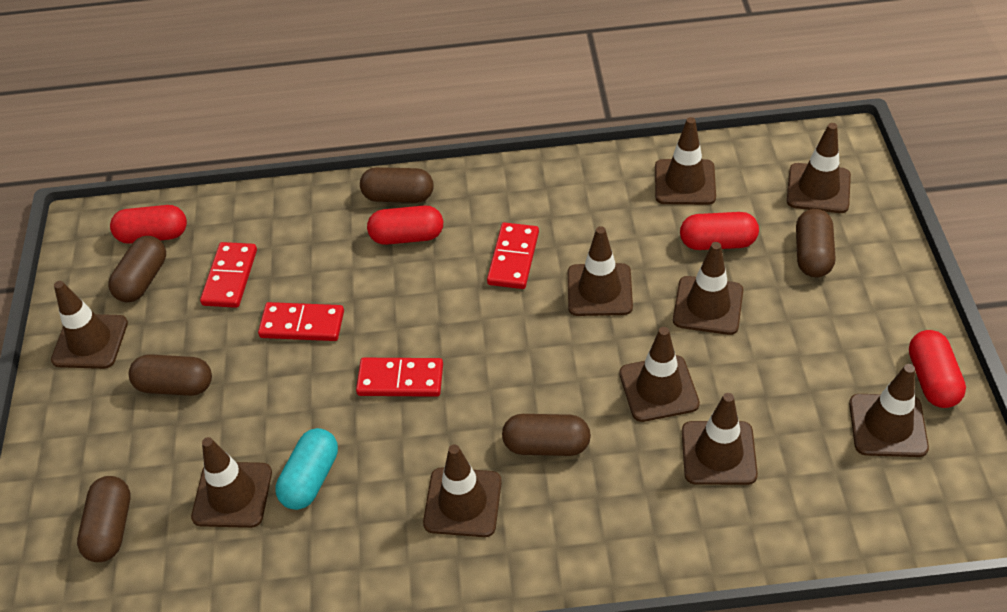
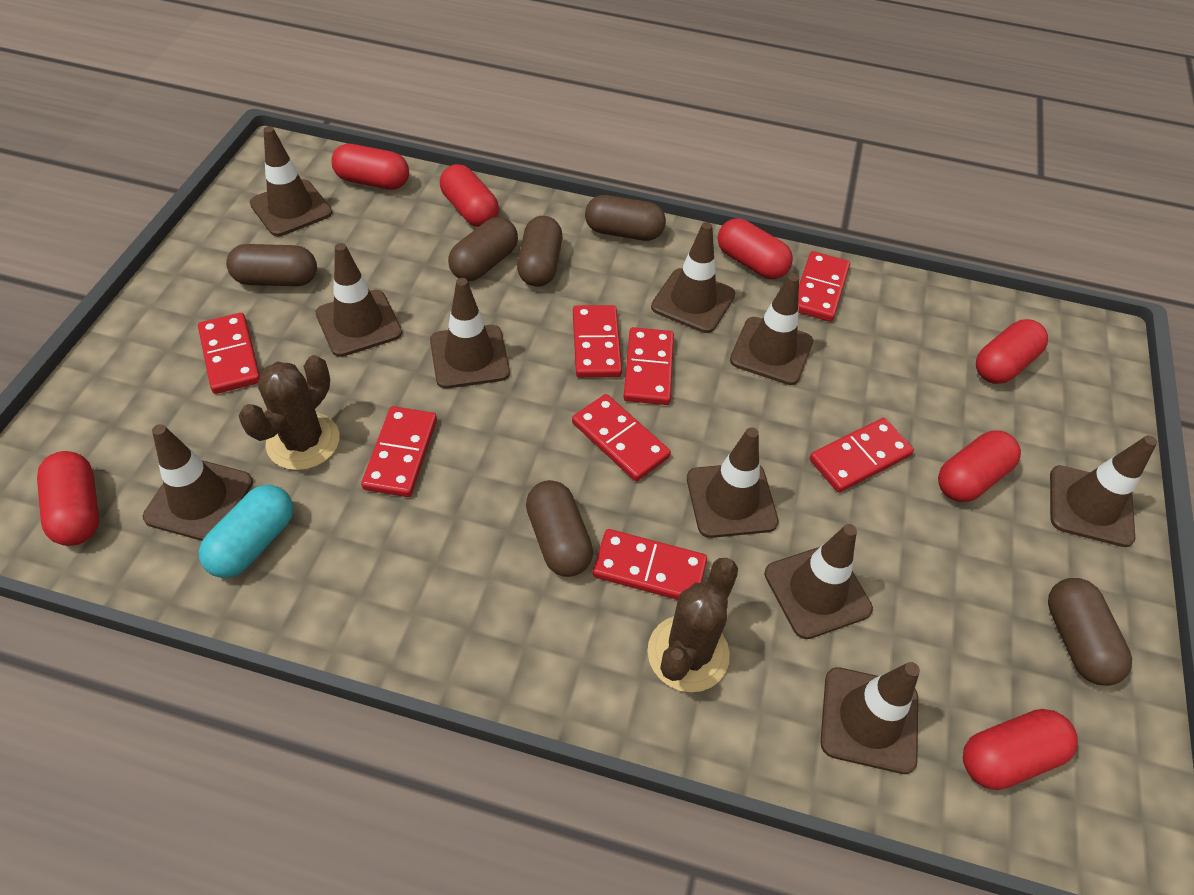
brown cactus: none = 0 -> [239,355,340,470] [647,558,738,692] = 2
red capsule: [110,205,187,244] [367,205,443,245] [680,212,759,250] [909,330,966,408] = 4 -> [37,451,99,546] [331,144,409,190] [440,164,499,227] [718,219,793,279] [938,431,1021,502] [963,709,1078,790] [976,319,1048,384] = 7
red domino: [200,242,257,308] [258,302,344,341] [356,358,443,397] [487,222,539,289] = 4 -> [198,313,260,394] [361,406,437,497] [572,394,671,481] [573,305,622,378] [593,529,707,600] [623,327,674,405] [798,251,850,322] [809,418,914,493] = 8

